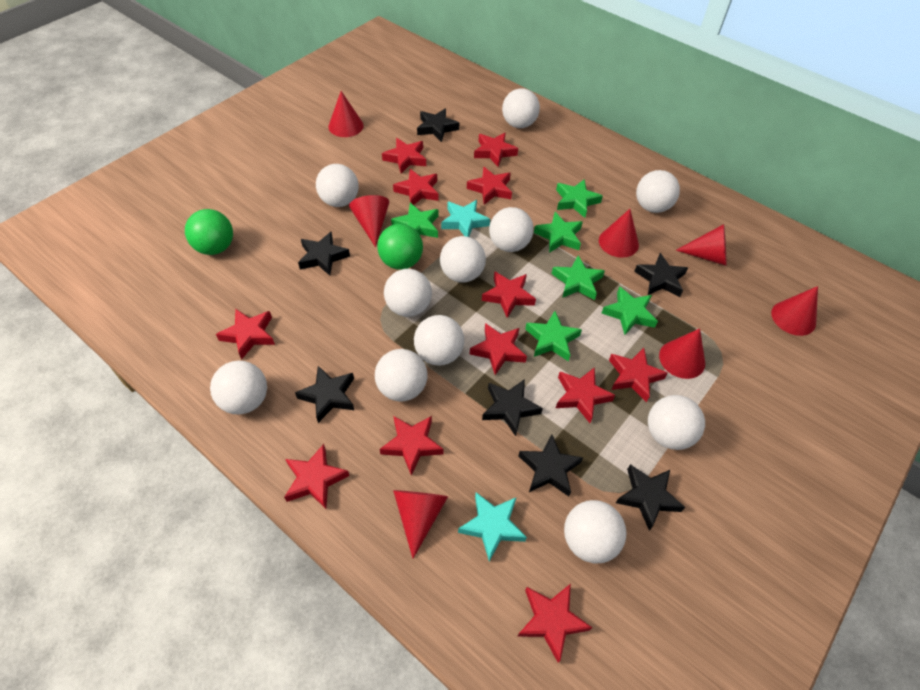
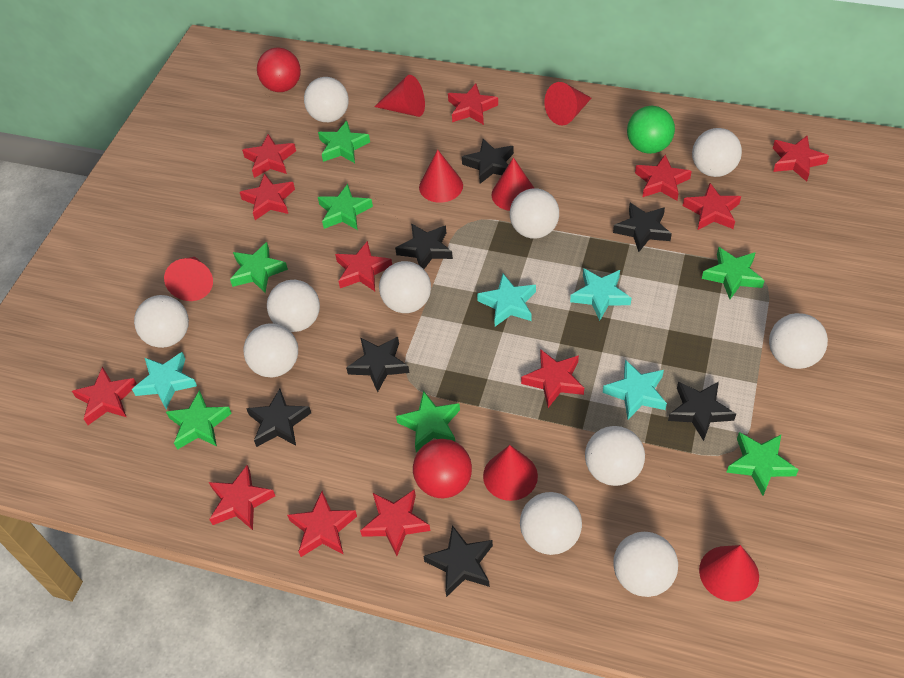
green ball: [185,209,233,255] [377,224,423,270] = 2 -> [627,106,675,154] = 1
green star: [391,203,438,238] [525,311,582,361] [534,212,583,253] [552,256,605,300] [556,179,603,218] [602,286,658,335] = 6 -> [166,390,232,450] [230,242,288,293] [318,121,370,163] [318,184,373,230] [396,391,460,452] [702,247,765,299] [726,432,799,496] = 7
red ball: none = 0 -> [257,47,301,92] [413,439,472,498] = 2
turquoise star: [441,200,490,237] [458,492,527,561] = 2 -> [132,352,197,409] [477,274,536,326] [570,268,631,321] [603,360,667,420] = 4

